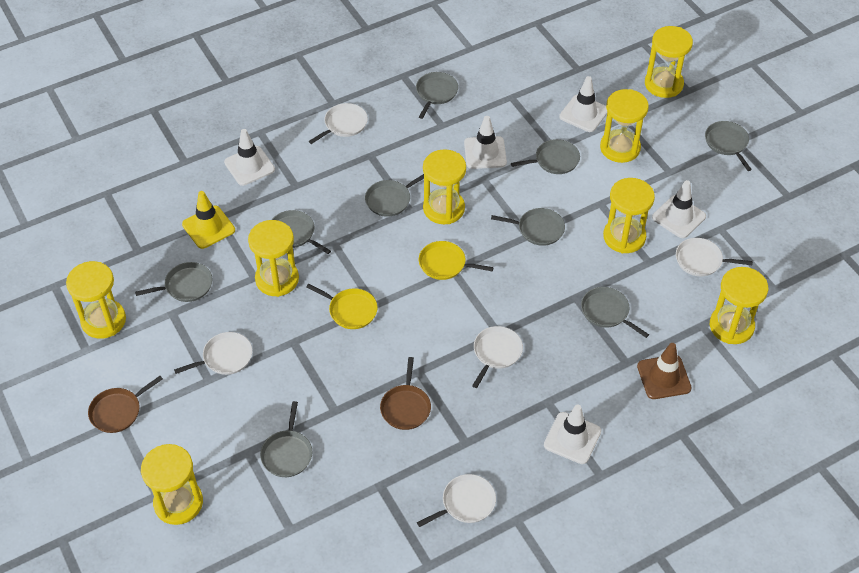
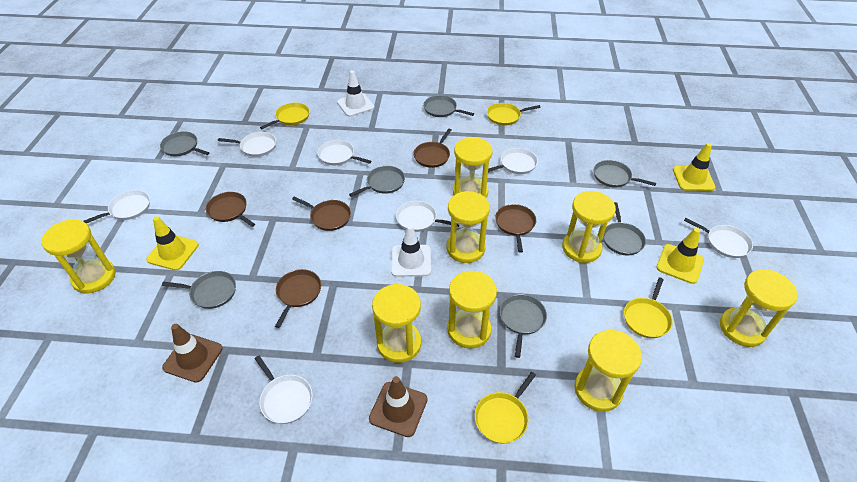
brown pan: [88,376,163,433] [380,357,431,430] = 2 -> [206,192,255,227] [275,269,321,328] [292,197,351,231] [413,129,451,168] [495,204,536,253] = 5
brown traffic cone: [637,343,692,399] = 1 -> [162,324,223,383] [369,376,427,437] = 2
grey pan: [135,262,212,302] [260,401,313,477] [272,210,331,254] [365,174,424,217] [416,72,458,119] [491,208,565,246] [511,139,580,174] [581,287,649,338] [705,121,752,171] = 9 -> [160,131,209,156] [162,271,236,309] [349,166,405,197] [423,95,474,117] [500,294,547,358] [594,160,656,187] [603,202,646,255] = 7
white pan: [174,332,252,375] [309,103,368,144] [417,474,496,527] [472,326,523,388] [676,238,753,276] = 5 -> [83,190,150,223] [218,132,276,157] [254,356,313,424] [318,140,371,165] [396,201,459,232] [488,148,538,174] [684,218,753,258] = 7
white traffic cone: [224,129,275,186] [464,116,507,169] [544,405,601,464] [559,76,607,132] [652,180,706,238] = 5 -> [337,70,375,117] [391,225,431,277] = 2
yellow pan: [306,284,378,329] [419,241,494,280] = 2 -> [260,103,310,129] [475,372,536,444] [487,103,541,126] [624,277,673,338] = 4
yellow traffic cone: [182,191,235,249] = 1 -> [146,216,199,270] [656,228,704,284] [673,143,716,191] = 3

